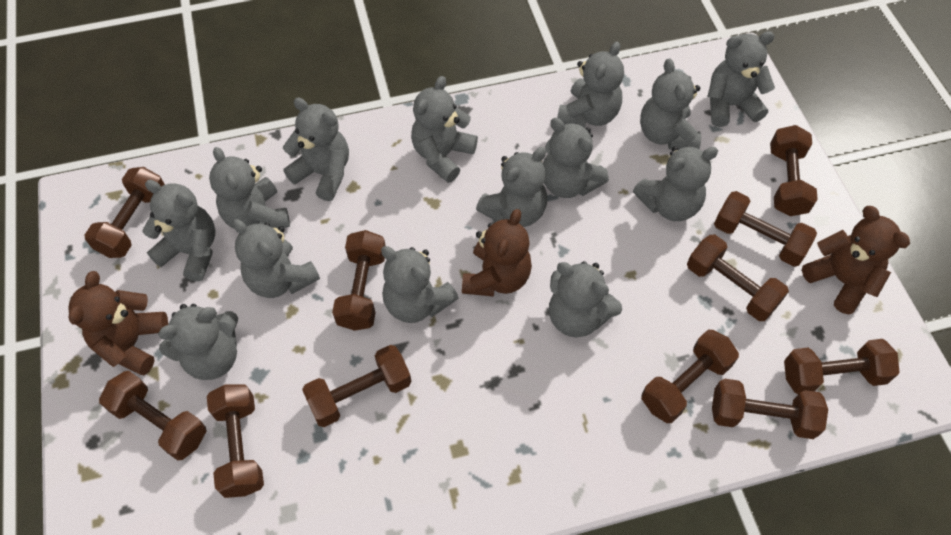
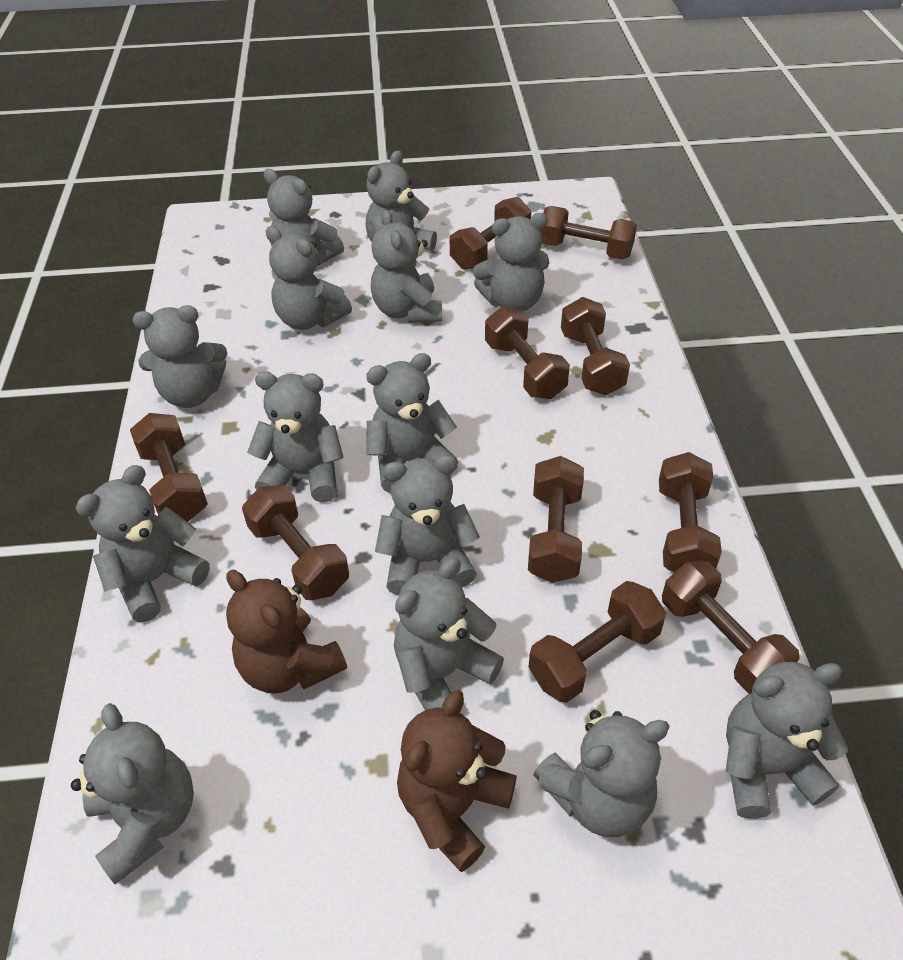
brown dumbbell: [84,167,165,258] [99,371,206,461] [207,384,264,498] [302,345,411,427] [332,230,385,331] [641,330,739,423] [687,235,789,321] [712,379,828,439] [714,191,817,267] [770,125,818,216] [784,339,900,394] = 11 -> [130,413,208,522] [242,485,349,600] [450,197,531,270] [485,306,570,399] [528,456,584,583] [529,581,666,703] [540,206,637,260] [561,297,630,395] [659,452,722,573] [662,560,800,694] = 10
brown teddy bear: [68,271,168,375] [462,209,532,297] [802,206,910,314] = 3 -> [226,569,347,694] [397,690,517,872] = 2

